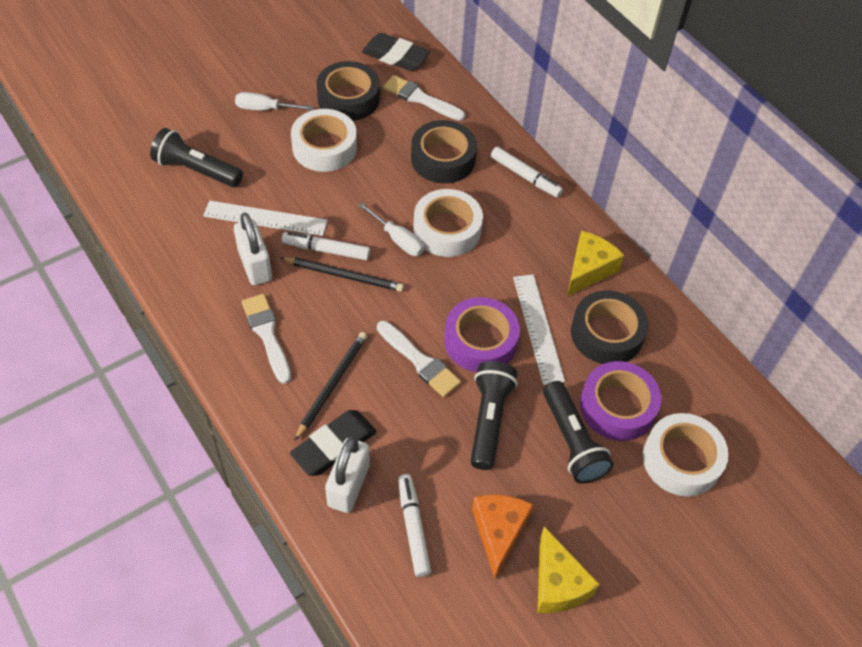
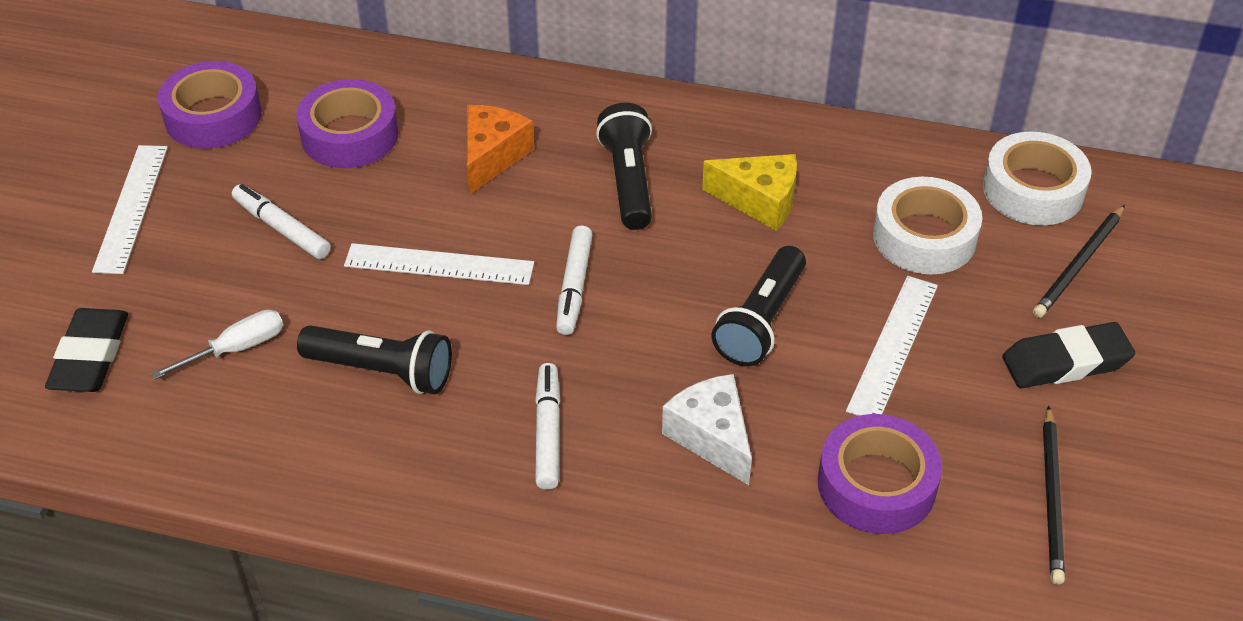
black tape: [317,61,380,121] [411,120,477,183] [571,290,648,364] = 3 -> none = 0
purple tape: [444,297,520,372] [580,361,661,441] = 2 -> [158,61,262,149] [296,79,398,168] [818,414,942,534] = 3
white brush: [242,294,291,384] [377,321,461,397] [383,75,465,121] = 3 -> none = 0
white cheese: none = 0 -> [662,374,752,485] = 1
white padlock: [234,213,272,285] [325,437,370,513] = 2 -> none = 0
white ruler: [203,201,328,236] [513,274,565,385] = 2 -> [92,145,168,274] [344,243,534,285] [846,276,938,416] = 3
white screwdriver: [235,92,314,110] [359,202,424,256] = 2 -> [151,310,284,380] = 1
white tape: [291,109,357,172] [413,189,483,257] [643,413,729,497] = 3 -> [873,177,982,274] [983,132,1092,225] = 2
yellow cheese: [538,526,600,613] [567,231,624,296] = 2 -> [702,154,797,231] = 1

